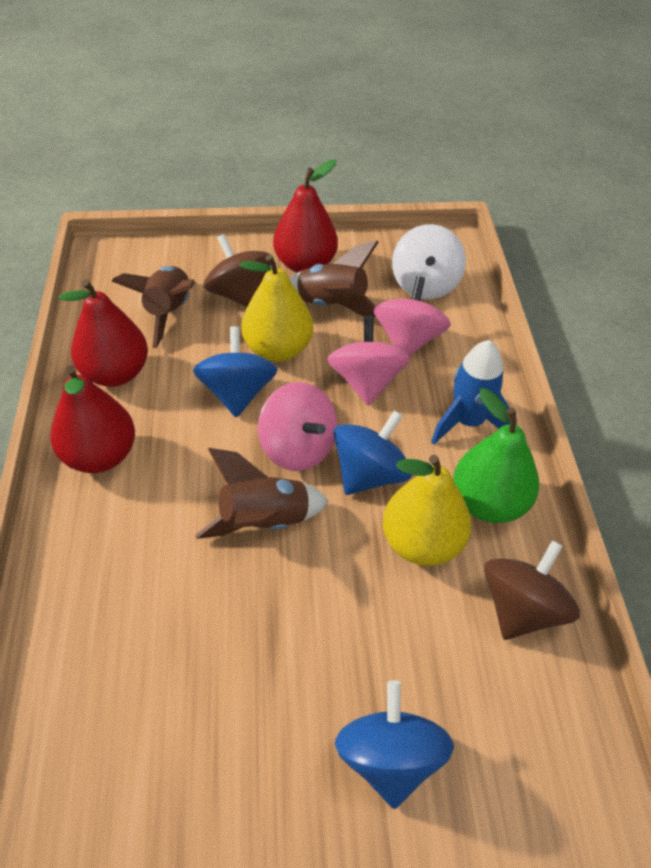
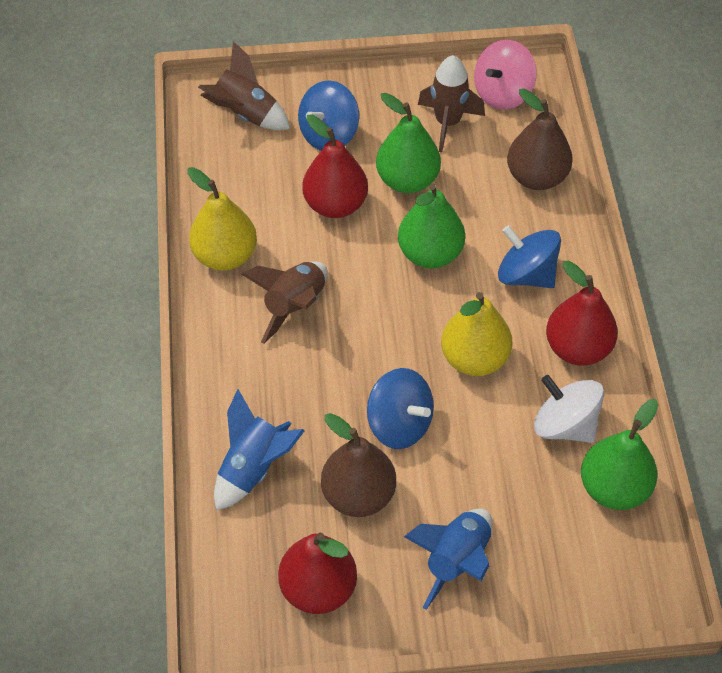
blue rocket: [431,340,517,445] = 1 -> [214,389,305,511] [404,508,492,609] = 2
brown pear: none = 0 -> [321,413,396,517] [507,88,573,190] = 2
brown spinning top: [203,234,270,307] [484,540,580,640] = 2 -> none = 0
green pear: [453,389,539,523] = 1 -> [376,93,441,193] [398,183,465,268] [581,399,658,510] = 3
pink spinning top: [258,382,338,471] [327,316,410,406] [374,276,451,356] = 3 -> [474,40,537,110] = 1

